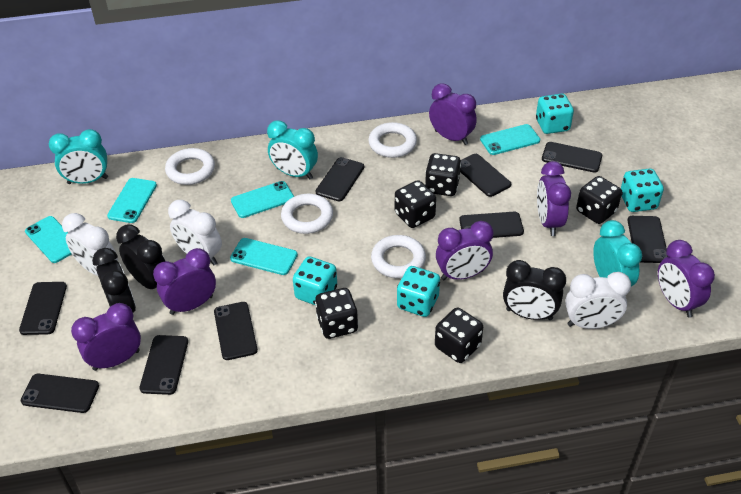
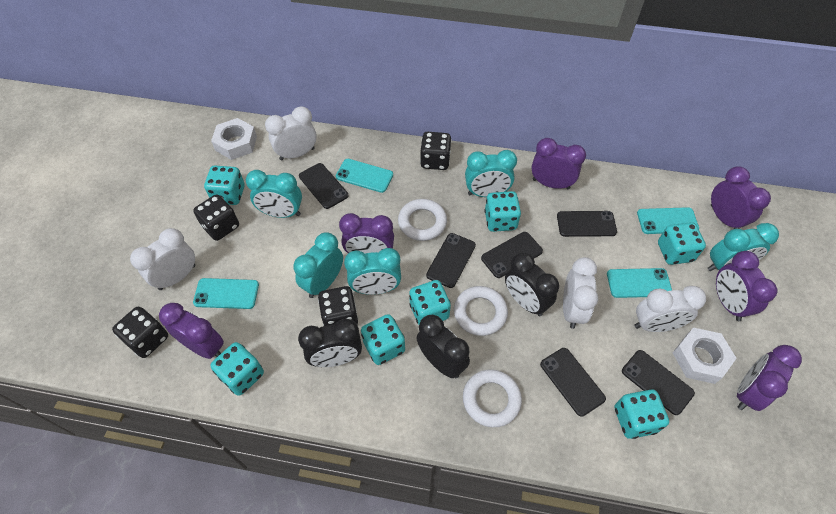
black dice: [315,288,358,339] [395,180,436,228] [425,153,461,196] [435,307,483,363] [576,176,622,224] = 5 -> [112,307,168,358] [193,194,239,241] [318,286,358,326] [420,132,452,170] = 4
black phone: [19,282,67,335] [21,374,99,413] [139,335,188,395] [214,302,258,360] [316,157,364,201] [459,212,524,238] [460,154,511,197] [542,142,602,173] [627,216,668,263] = 9 -> [299,163,349,209] [426,233,476,288] [481,232,543,278] [540,348,606,417] [557,211,617,237] [622,350,695,415] = 6
turquoise clock: [49,129,108,184] [267,120,318,179] [593,220,642,286] = 3 -> [246,170,302,218] [293,233,343,298] [344,248,401,295] [465,150,517,197] [708,223,779,271] = 5
turquoise dice: [293,256,337,305] [397,266,440,317] [536,94,574,134] [621,169,664,212] = 4 -> [204,166,245,205] [211,342,264,396] [361,314,405,365] [409,280,451,325] [484,191,521,232] [615,390,669,439] [658,222,706,265] = 7
turquoise phone: [25,216,72,263] [107,178,157,223] [230,238,298,275] [231,181,294,218] [480,124,540,155] = 5 -> [193,278,259,309] [336,159,393,193] [607,268,672,298] [637,207,699,234] = 4
white clock: [62,213,118,276] [168,200,222,265] [565,272,631,329] = 3 -> [130,228,195,290] [265,106,317,160] [563,257,598,329] [634,286,706,332] = 4
white nut: none = 0 -> [211,118,257,160] [673,328,737,384] = 2
white ring: [165,148,215,185] [281,194,333,234] [368,122,417,158] [371,235,426,278] = 4 -> [398,199,447,241] [454,286,508,336] [463,369,522,427] = 3

